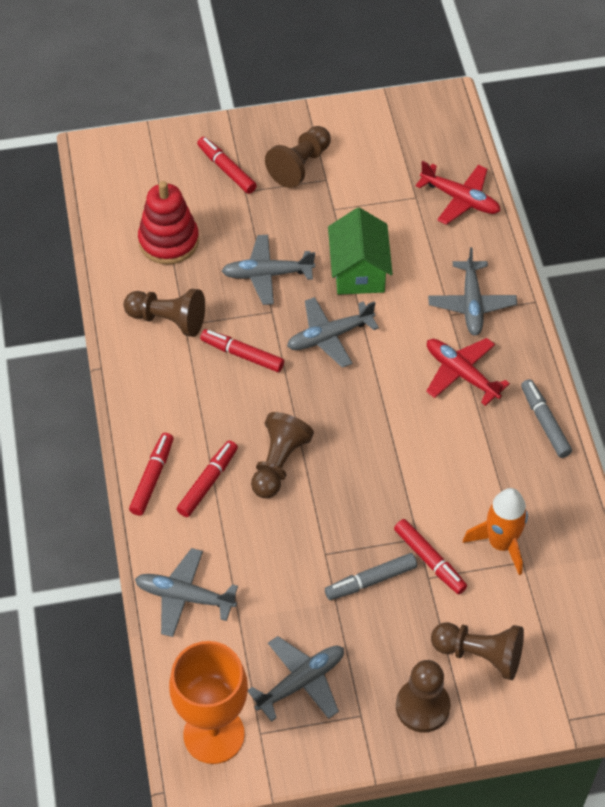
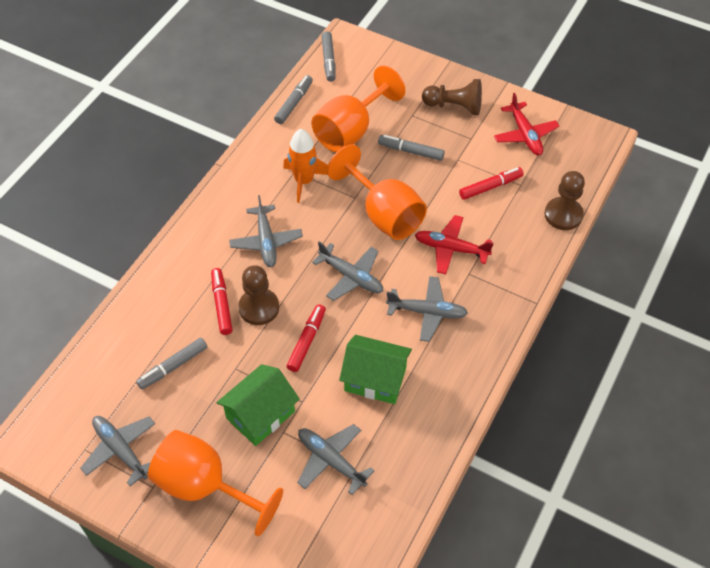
brown pawn: [124,289,205,337] [251,412,314,498] [265,126,331,188] [396,660,451,732] [431,622,524,680] = 5 -> [238,265,279,325] [422,79,482,115] [544,171,585,230] = 3
green house: [328,207,393,295] = 1 -> [217,364,300,446] [339,335,412,404] = 2
grey marker: [325,553,417,600] [521,379,572,458] = 2 -> [136,338,207,389] [274,75,313,124] [322,31,336,82] [378,135,445,161] = 4
orange goblet: [169,641,248,764] = 1 -> [148,430,283,536] [311,65,405,152] [327,144,427,240] = 3
red marker: [129,433,174,516] [177,440,238,517] [197,137,257,194] [200,329,284,372] [394,519,467,594] = 5 -> [211,268,233,335] [287,304,326,372] [459,167,523,200] = 3
red stacking toy: [138,181,199,265] = 1 -> none = 0

